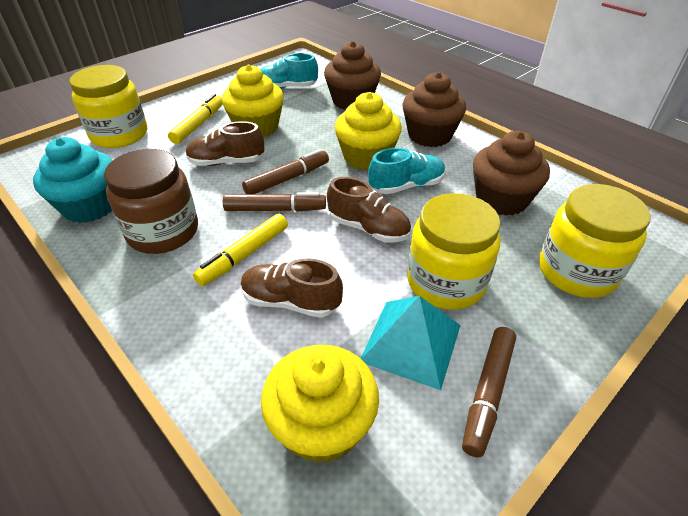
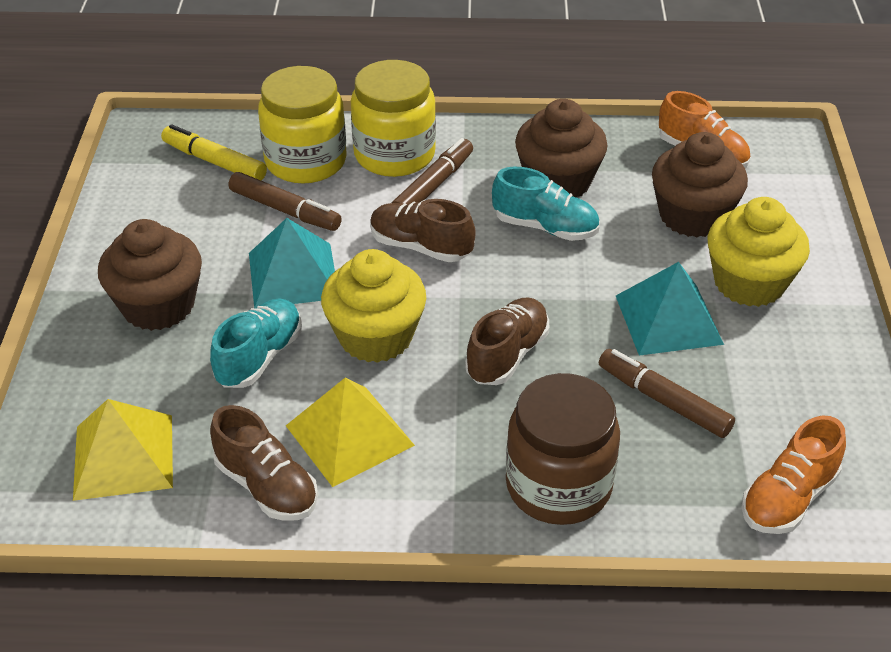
orange shoe: none = 0 -> [659,91,750,168] [741,416,846,534] = 2
turquoise cupcake: [33,137,113,223] = 1 -> none = 0
turquoise pyramid: [361,296,461,390] = 1 -> [249,218,335,308] [616,262,724,355] = 2
yellow cupcake: [222,65,284,137] [261,345,379,463] [335,92,402,170] = 3 -> [321,249,426,363] [708,197,810,307] = 2
yellow jar: [70,65,147,148] [407,193,501,310] [539,184,651,298] = 3 -> [258,66,347,183] [351,60,436,177] = 2
yellow marker: [168,94,223,144] [193,214,288,286] = 2 -> [161,124,267,181] = 1
yellow pyramid: none = 0 -> [73,399,173,501] [286,378,415,487] = 2

